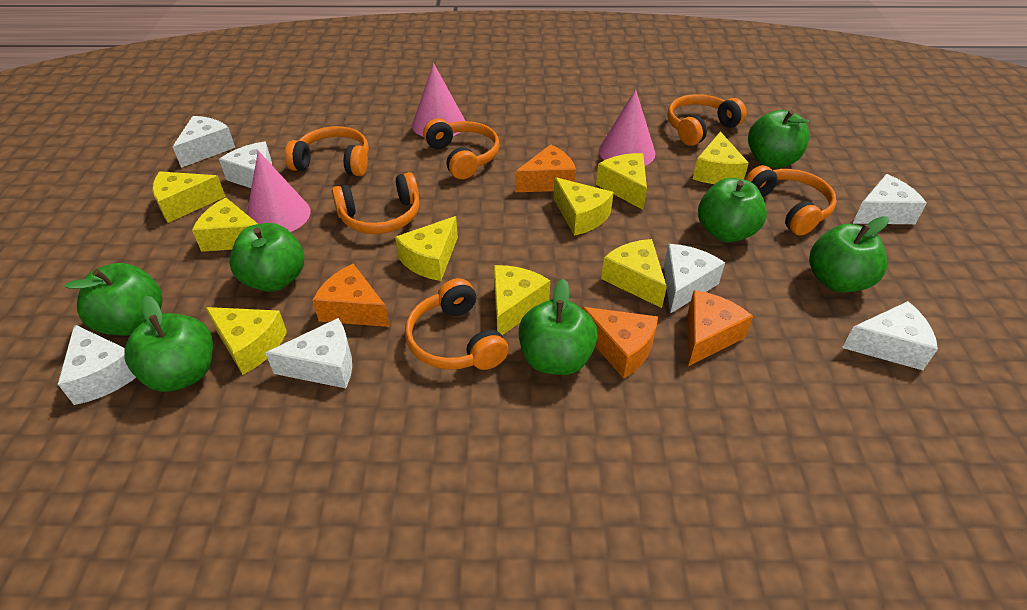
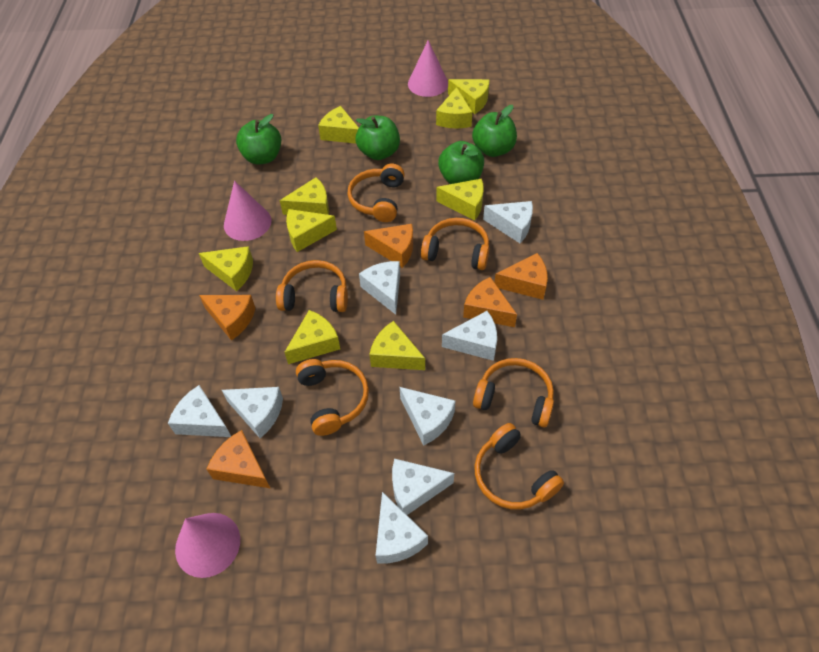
green apple: [64,263,162,336] [124,296,213,392] [229,223,304,292] [519,279,598,375] [698,178,767,242] [748,110,810,168] [809,216,889,292] = 7 -> [236,114,281,165] [356,116,400,160] [438,141,484,184] [472,105,517,157] = 4
orange cheese: [312,264,390,327] [515,144,576,192] [582,307,658,378] [688,290,753,366] = 4 -> [199,295,255,341] [206,430,270,488] [364,224,413,268] [463,277,517,327] [494,253,548,300] = 5
white cheese: [58,324,136,405] [173,116,235,168] [219,141,272,188] [266,318,352,388] [664,244,725,314] [842,301,938,370] [852,174,927,224] = 7 -> [168,385,231,437] [222,387,283,438] [359,261,400,315] [376,492,428,564] [392,459,454,515] [400,387,455,446] [442,311,497,361] [483,201,533,243] = 8

